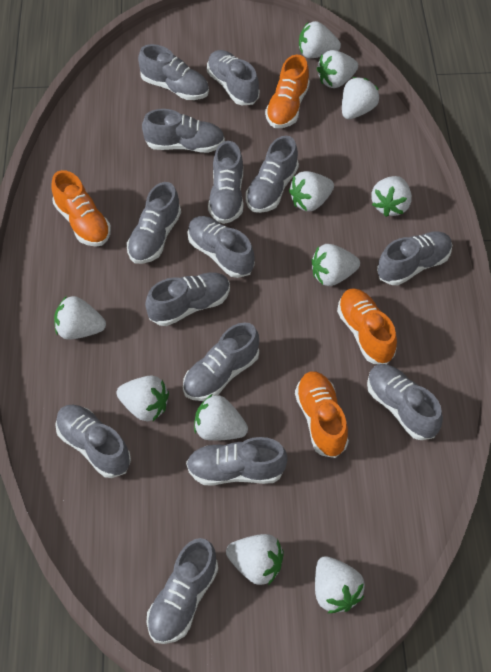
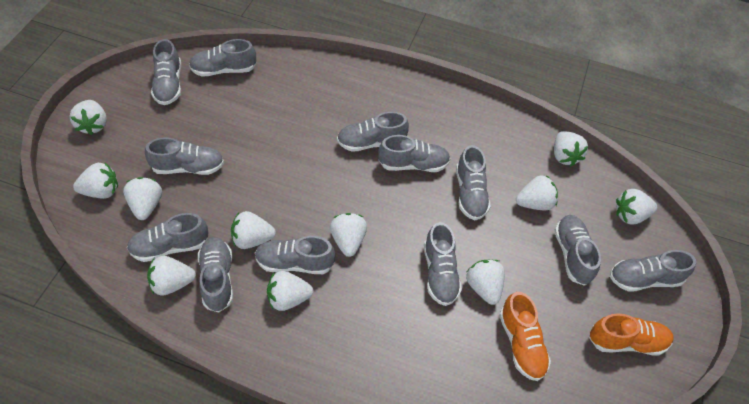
grey shoe: [55,405,131,478] [127,182,181,264] [138,44,209,100] [142,109,225,153] [145,272,230,326] [146,538,218,644] [183,322,259,401] [186,437,288,486] [188,216,255,278] [207,50,260,105] [208,141,243,224] [246,136,299,213] [367,364,443,440] [377,231,452,285] = 14 -> [127,213,209,262] [145,137,224,175] [151,39,181,105] [189,39,256,76] [198,237,233,312] [255,236,335,274] [337,112,409,152] [378,135,450,172] [424,222,462,306] [456,145,491,220] [555,215,601,286] [610,250,696,292] = 12
orange shoe: [51,170,111,247] [265,55,310,128] [295,371,349,458] [337,288,397,364] = 4 -> [500,292,551,381] [589,313,673,356] = 2

